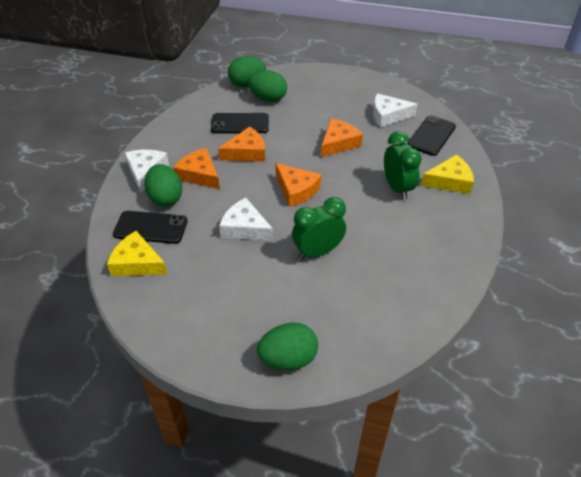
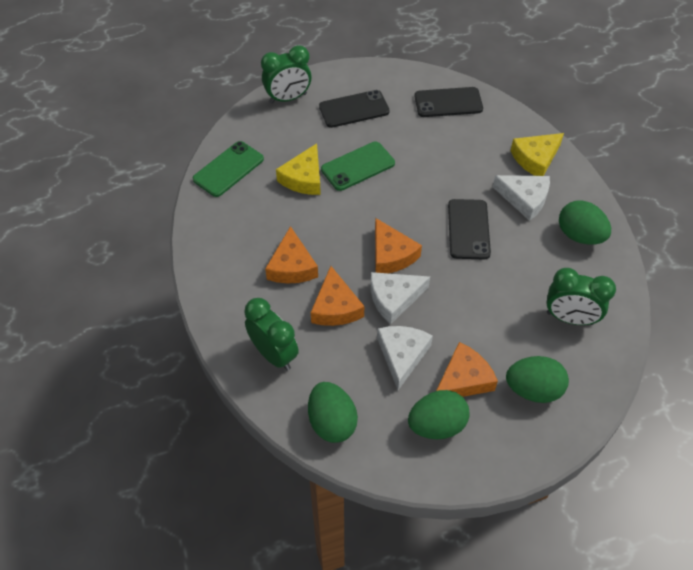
green clock: [292,197,346,260] [384,131,422,200] = 2 -> [244,298,299,371] [261,45,312,104] [546,268,616,325] = 3
green phone: none = 0 -> [193,141,264,197] [321,142,395,191] = 2

